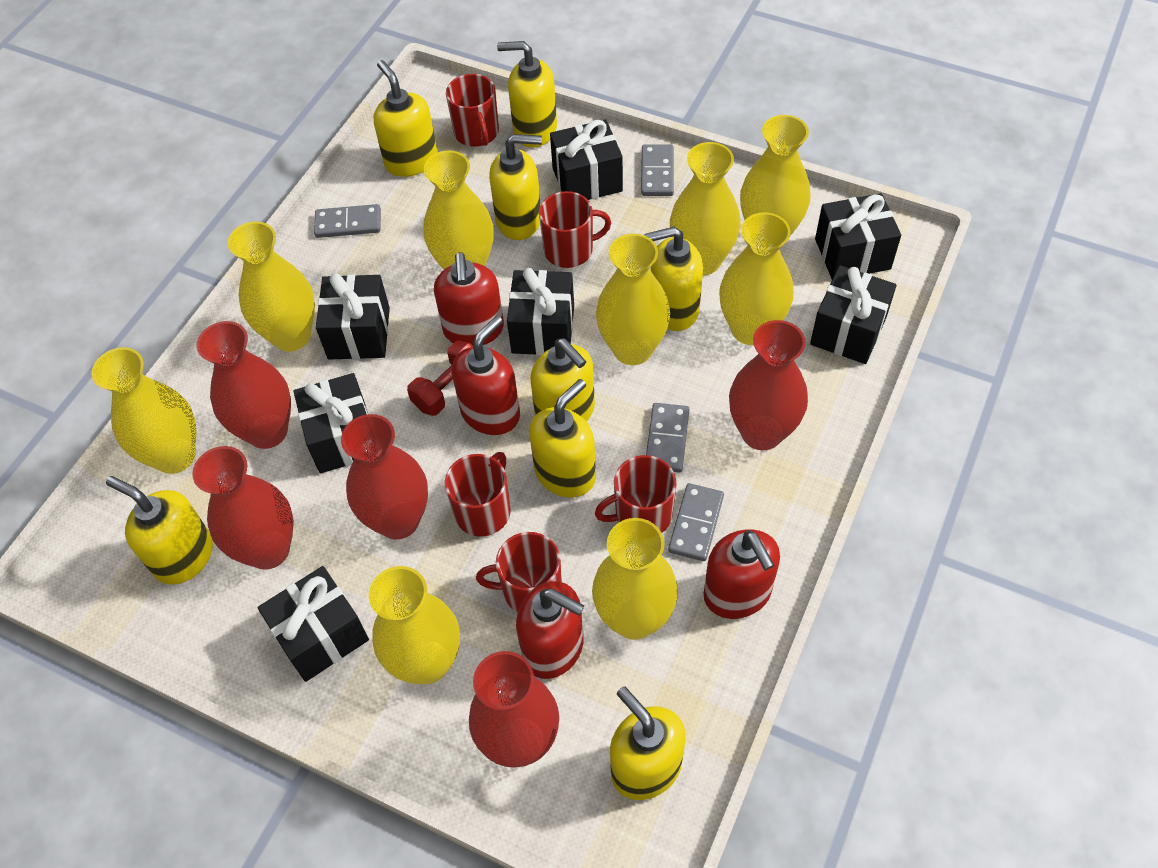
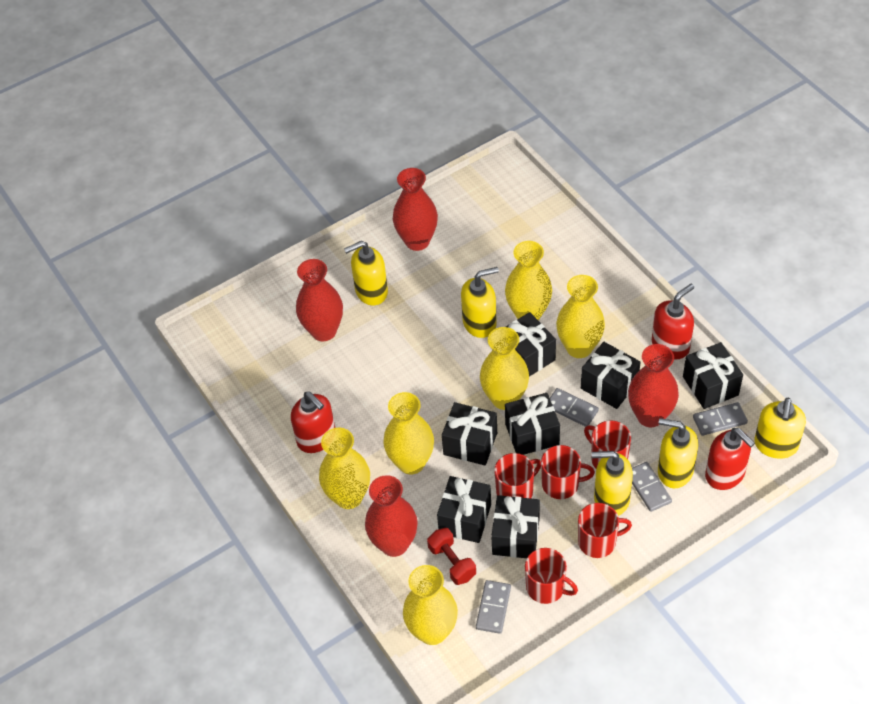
red soap dispenser: [434,252,504,345] [452,316,520,435] [516,581,584,679] [704,529,780,619] = 4 -> [291,392,335,453] [652,284,694,360] [705,428,755,490] = 3
red vase: [192,446,294,570] [197,321,291,449] [341,414,428,540] [469,651,559,768] [729,320,808,450] = 5 -> [296,259,343,341] [365,475,418,557] [393,168,438,251] [628,344,679,427] = 4
yellow soap dispenser: [106,476,213,585] [374,60,437,177] [489,134,542,240] [497,41,557,148] [529,379,596,498] [531,339,595,422] [610,686,686,800] [644,227,703,331] = 8 -> [344,241,388,305] [461,267,499,338] [591,451,633,516] [658,418,698,488] [754,398,806,459] = 5
yellow vase: [91,347,196,474] [228,221,315,352] [369,566,460,685] [424,151,494,269] [592,518,678,640] [596,234,670,365] [670,142,741,276] [719,212,794,345] [740,115,810,236] = 9 -> [319,428,370,509] [383,392,434,474] [403,565,458,645] [480,327,529,410] [505,241,552,320] [556,275,605,358] = 6

